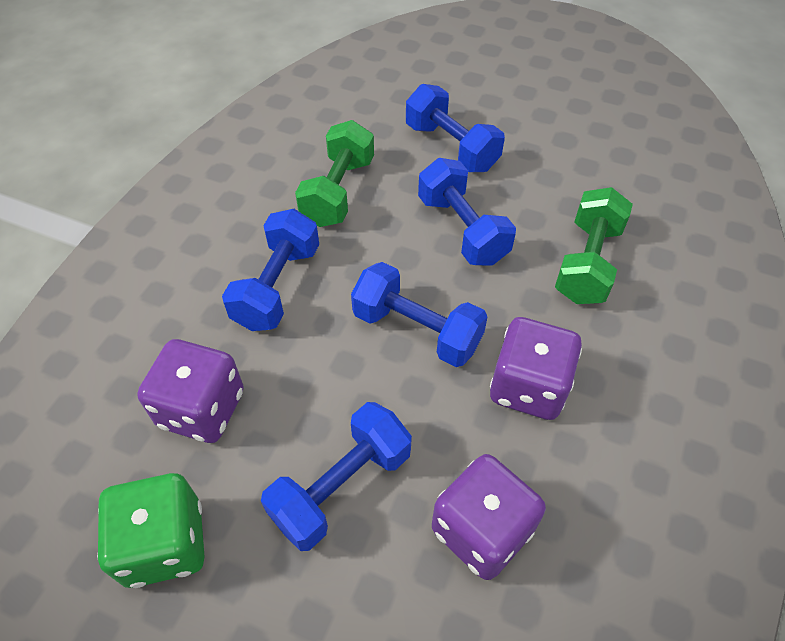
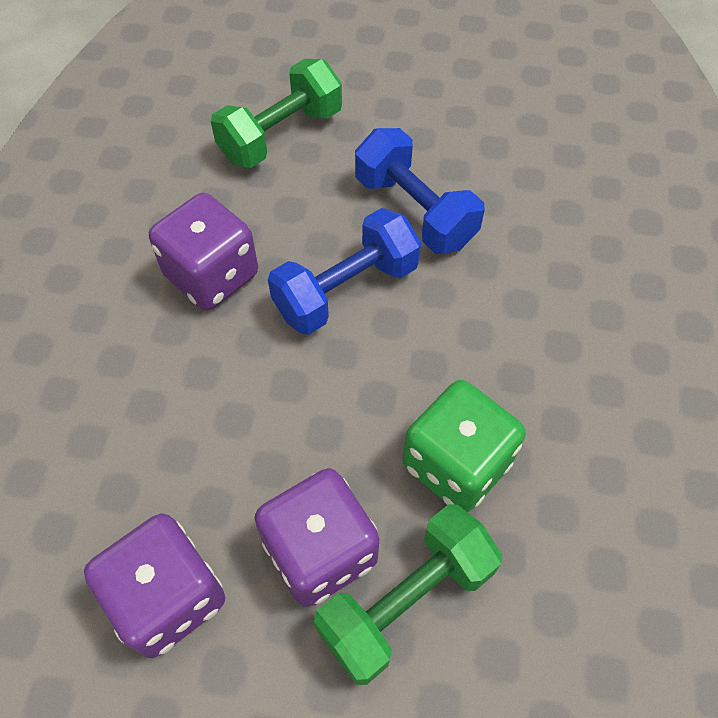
blue dumbbell: [222,209,319,331] [261,402,412,551] [351,262,487,367] [406,84,505,172] [418,158,516,266] = 5 -> [268,208,421,335] [355,128,485,254] = 2

